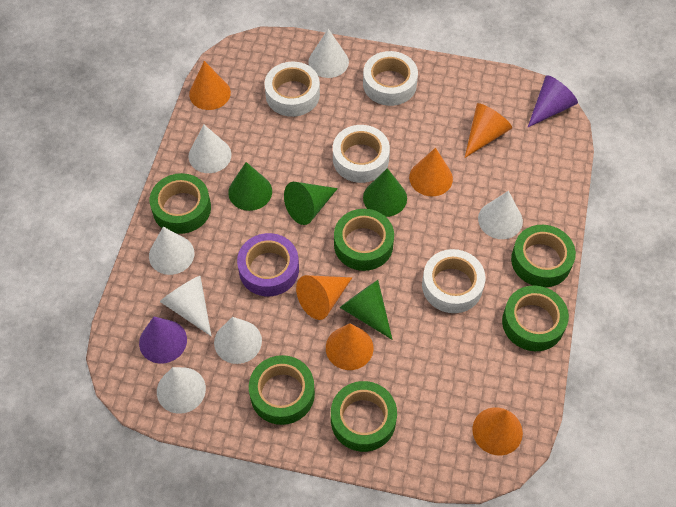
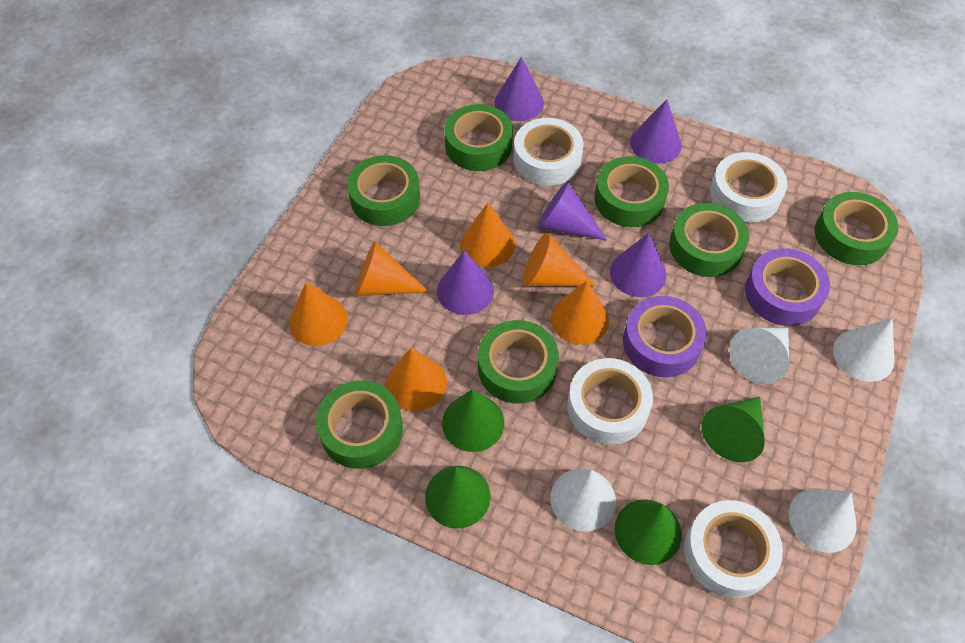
green tape: [150,173,211,234] [249,355,315,425] [331,381,397,452] [334,209,394,271] [502,286,569,351] [511,225,576,287] = 6 -> [316,380,403,469] [347,155,420,226] [444,104,513,171] [478,320,559,404] [594,156,669,227] [669,203,749,277] [815,192,898,265] = 7
purple cone: [139,317,187,364] [528,75,578,127] = 2 -> [437,251,494,315] [494,57,544,121] [537,181,607,241] [610,233,666,297] [630,99,682,164] = 5
purple tape: [237,233,299,296] = 1 -> [623,296,707,377] [745,248,830,326] = 2
white cone: [149,227,194,275] [157,367,206,414] [160,276,211,336] [188,125,231,173] [214,317,262,364] [308,29,349,78] [478,191,523,239] = 7 -> [550,469,616,532] [730,328,789,385] [789,488,856,553] [833,318,894,382] = 4

